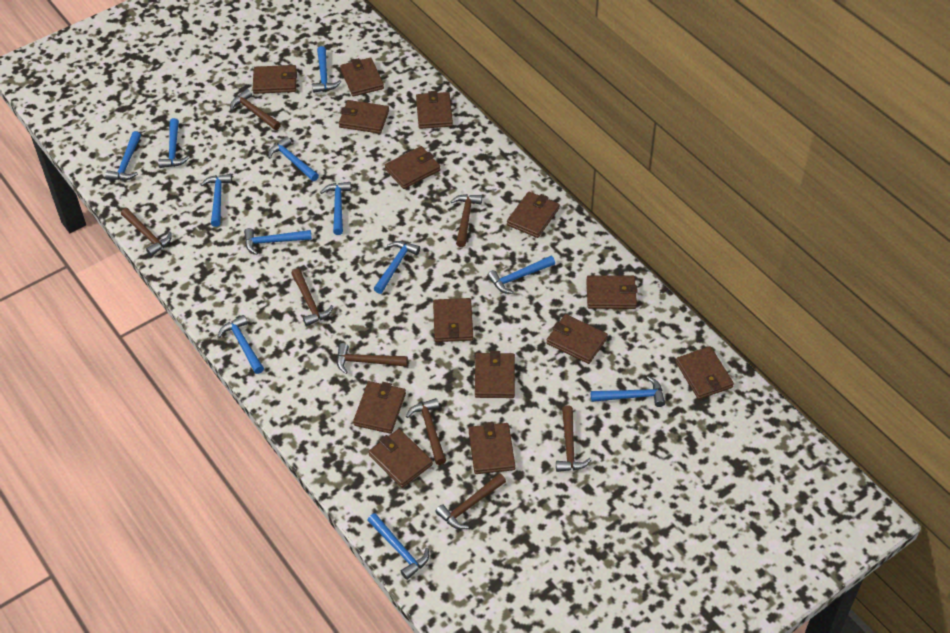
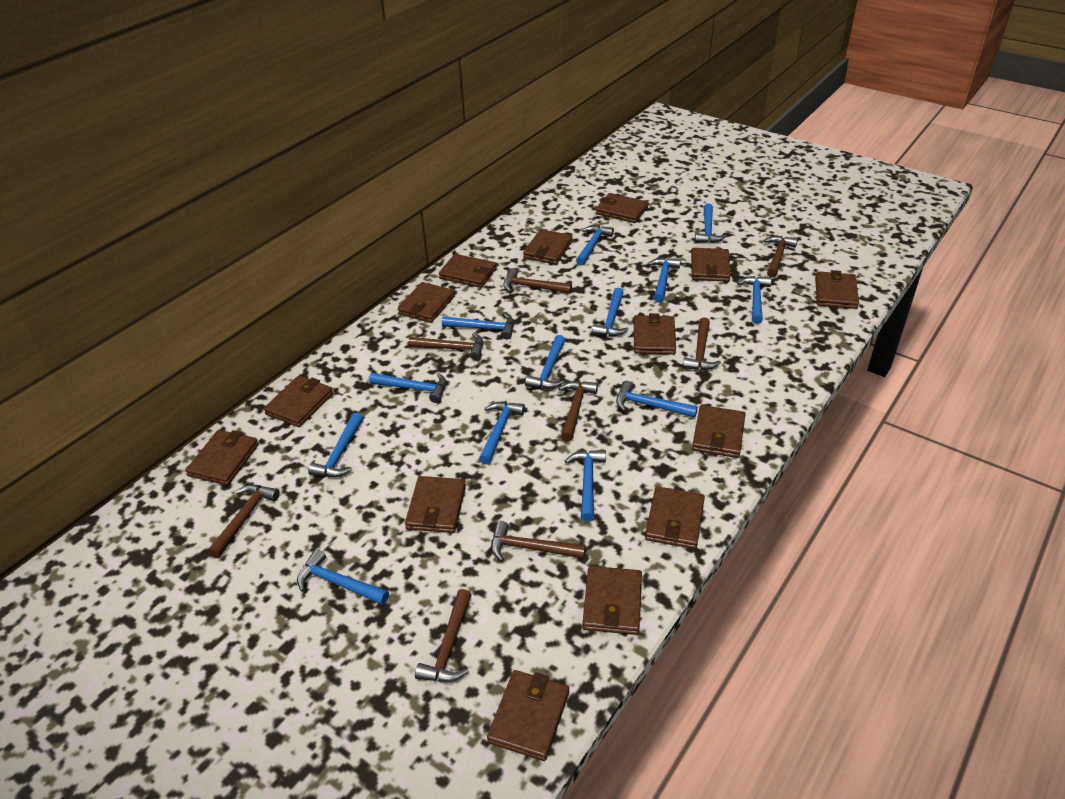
blue hammer: [105,131,141,181] [158,118,190,168] [200,174,232,227] [218,315,264,374] [244,228,312,255] [268,136,319,181] [312,46,341,93] [320,182,351,235] [367,513,429,580] [374,241,420,294] [487,256,555,294] [591,376,665,407] = 12 -> [297,549,389,605] [308,413,363,477] [369,373,446,403] [442,313,514,340] [479,402,525,464] [525,335,565,389] [565,450,606,522] [576,225,614,266] [592,288,629,336] [616,381,698,418] [647,258,681,303] [695,204,727,243] [737,276,771,324] = 13

